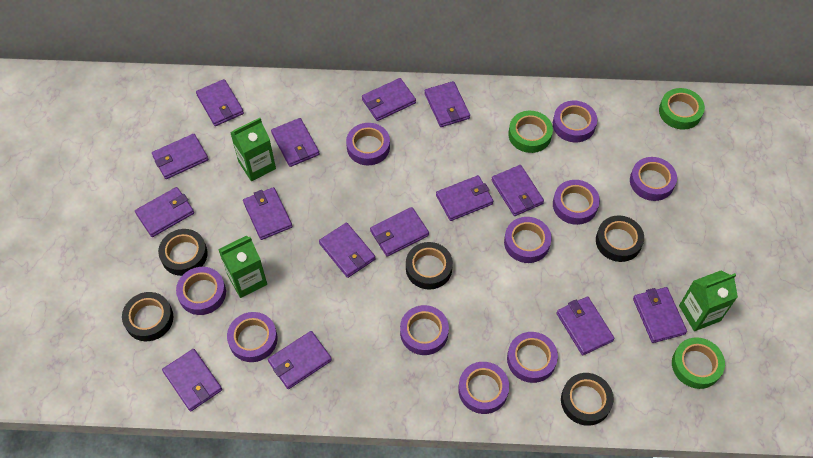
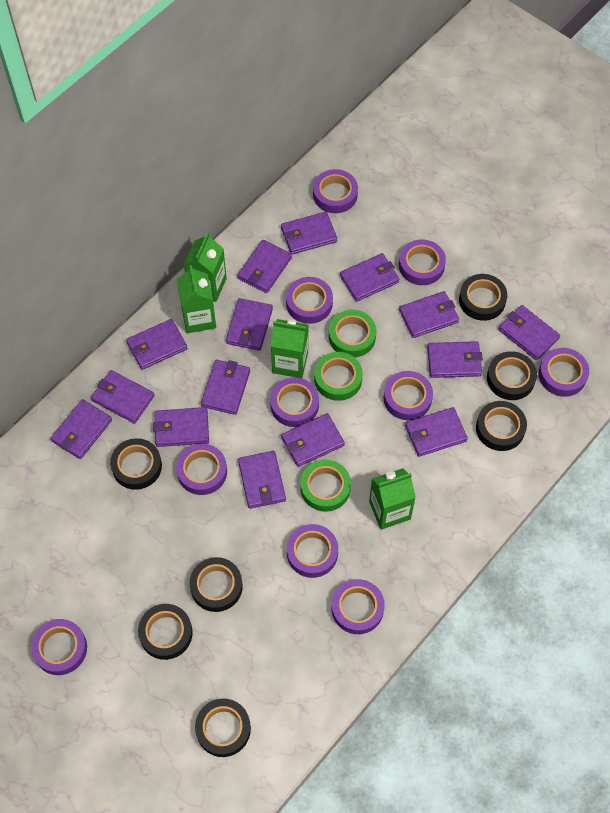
black tape: [122,292,173,341] [158,229,208,276] [406,242,453,289] [561,373,614,426] [596,216,644,262] = 5 -> [110,438,162,490] [138,604,193,660] [189,557,243,612] [195,698,251,757] [459,274,507,321] [476,401,527,451] [487,351,537,400] = 7
green carton: [218,236,267,298] [230,118,276,181] [679,271,738,331] = 3 -> [177,265,216,333] [184,233,227,302] [271,319,308,378] [369,468,416,530] = 4

